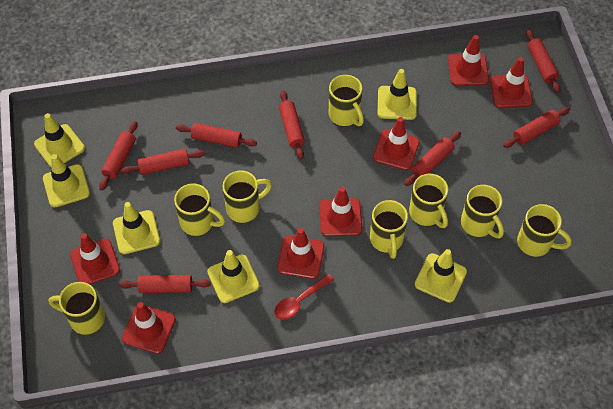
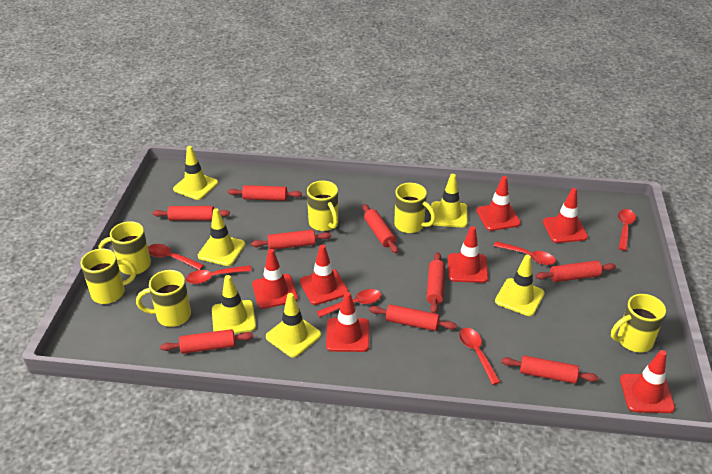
red rolling pin: [99,121,138,190] [119,275,211,293] [121,149,205,175] [176,123,257,148] [279,90,305,159] [404,131,461,186] [503,107,570,148] [526,29,561,93] = 8 -> [153,206,230,221] [160,329,253,354] [228,185,302,201] [251,230,331,250] [362,204,398,253] [369,304,457,331] [426,252,445,313] [501,355,598,384] [535,261,616,282] = 9
red spoon: [274,274,334,320] = 1 -> [148,244,204,270] [186,265,252,284] [316,289,381,317] [459,328,500,385] [493,241,556,265] [618,209,636,251] = 6
yellow mug: [48,282,105,335] [174,183,225,236] [223,170,272,223] [329,75,364,126] [370,200,408,259] [409,174,448,228] [461,185,504,238] [517,204,572,257] = 8 -> [80,248,136,304] [99,221,151,275] [136,270,191,327] [307,181,338,231] [394,183,436,233] [611,294,666,352] = 6

